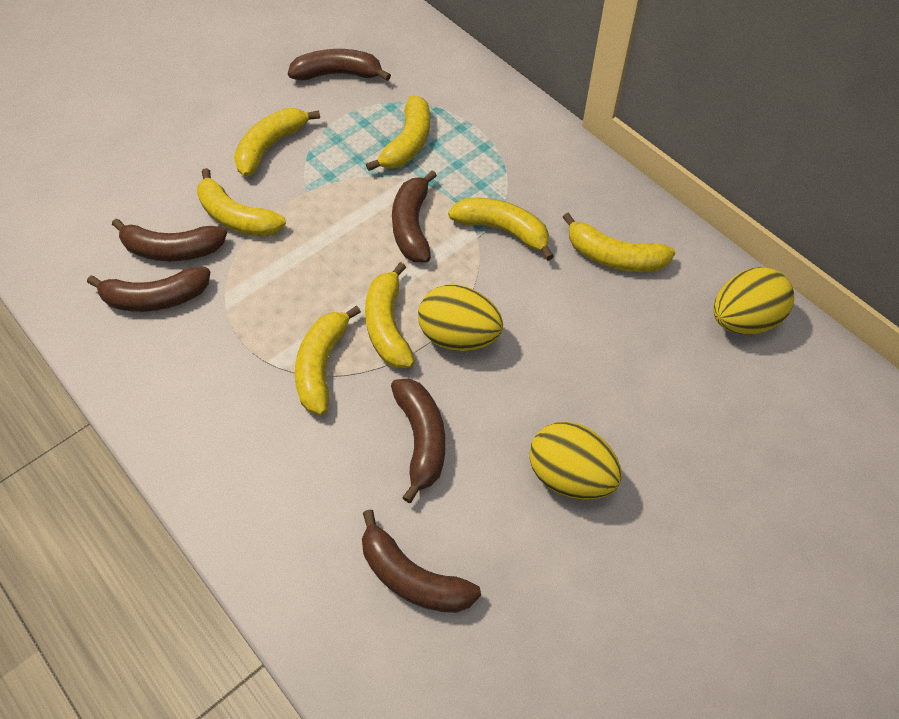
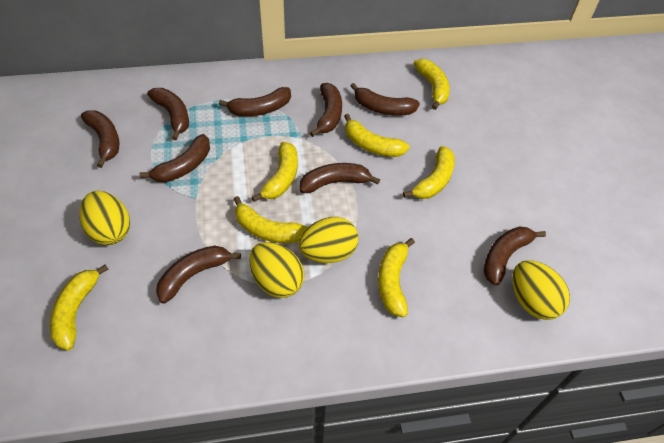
brown banana: [87,267,210,312] [112,218,227,261] [288,49,391,81] [362,509,481,613] [391,378,445,503] [392,170,437,262] = 6 -> [81,110,119,168] [140,134,210,182] [147,88,189,140] [156,246,241,304] [219,87,291,116] [300,163,380,193] [310,83,342,137] [351,83,420,116] [484,227,546,286] = 9
yellow egg: [418,284,503,351] [530,422,622,500] [713,267,794,334] = 3 -> [80,191,130,245] [250,242,304,298] [299,217,358,263] [512,260,570,320] = 4

